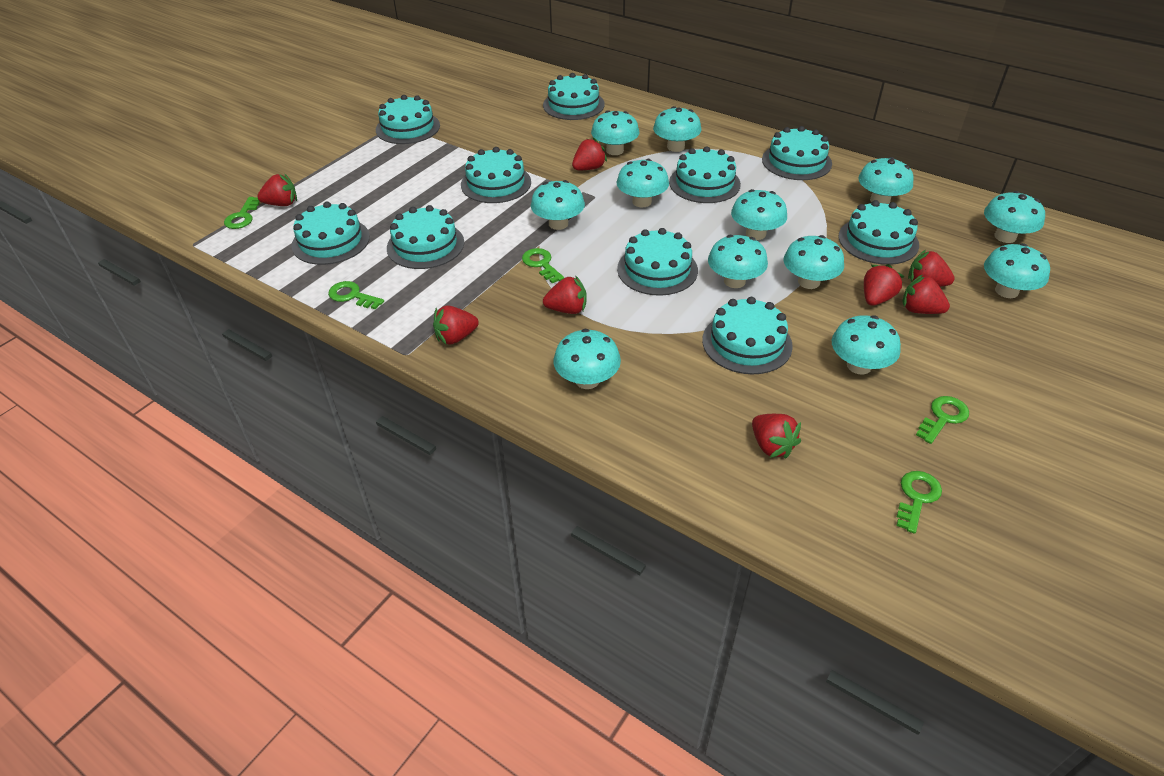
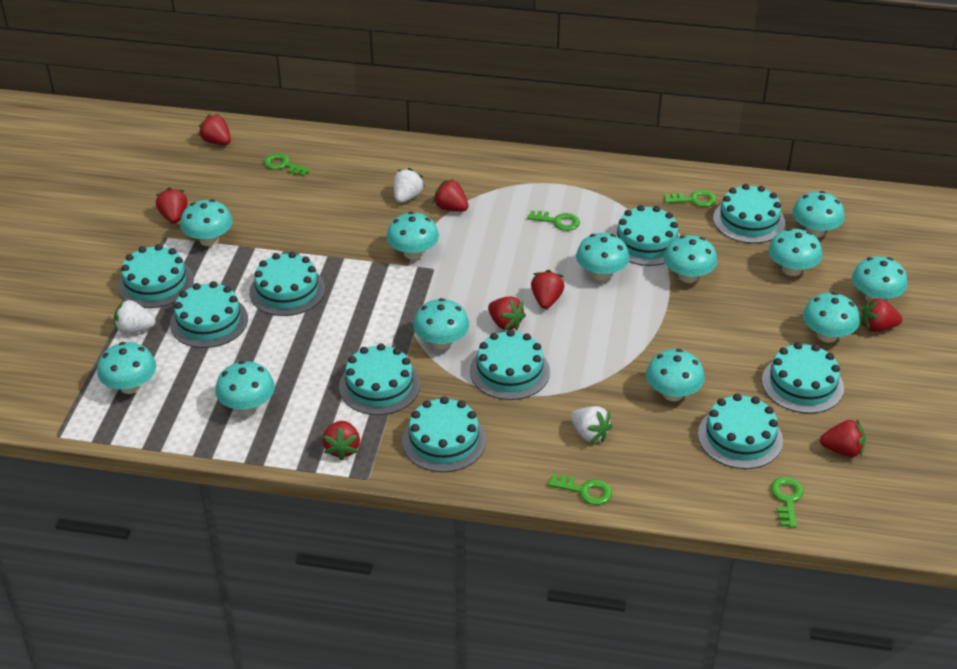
white strawberry: none = 0 -> [114,299,155,334] [394,168,425,203] [571,406,612,443] = 3

